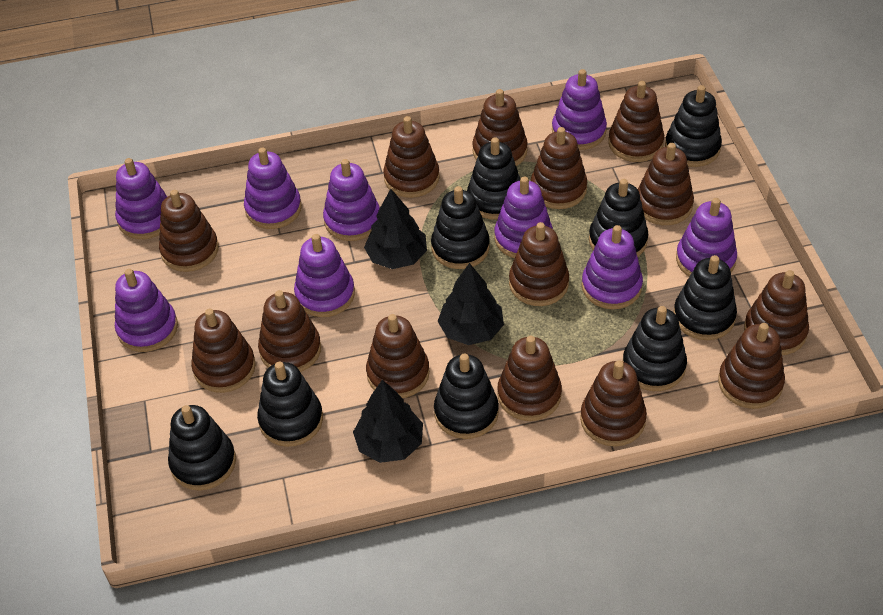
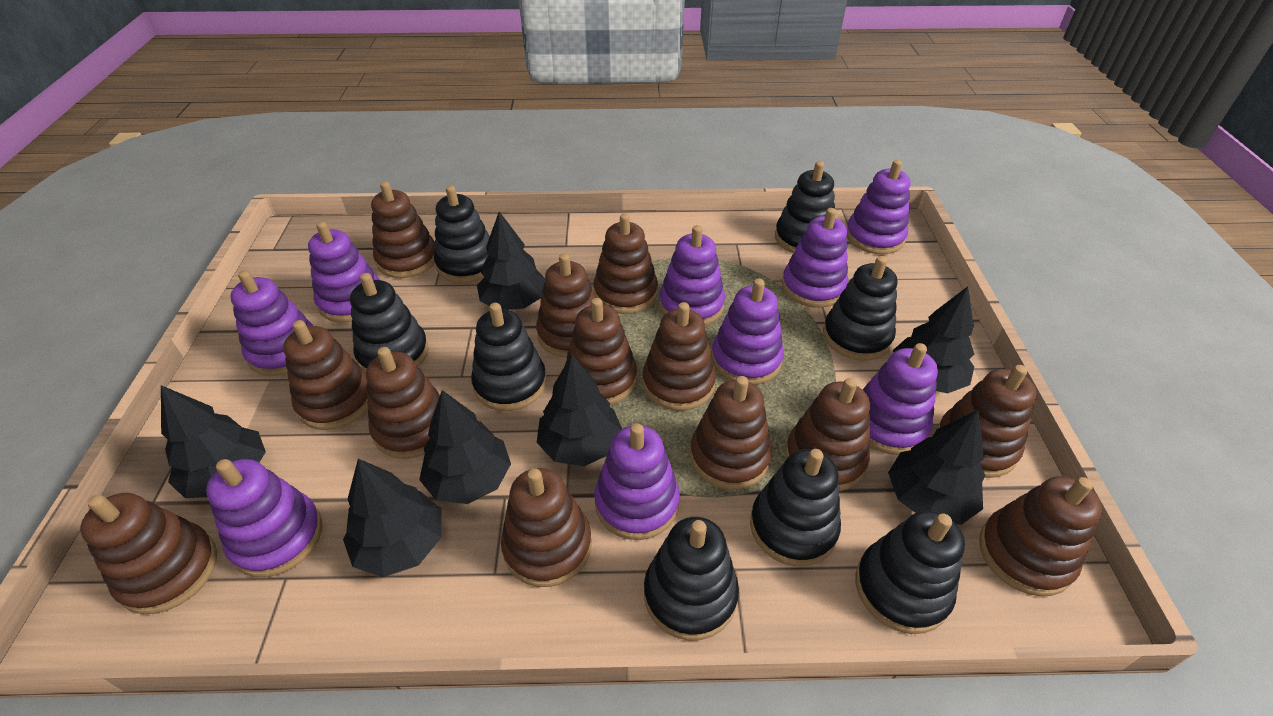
black stacking toy: [168,405,236,491] [257,362,323,447] [431,186,490,269] [434,354,499,439] [467,137,520,220] [589,179,648,257] [622,306,687,391] [665,85,722,167] [674,255,737,340] = 9 -> [350,273,429,372] [434,185,490,283] [471,303,547,411] [644,517,739,641] [750,449,841,567] [775,161,835,253] [823,256,897,361] [855,511,965,634] = 8
black tree: [353,380,423,463] [364,189,427,269] [438,263,504,345] = 3 -> [161,385,266,498] [343,459,442,577] [419,390,511,504] [477,211,545,310] [537,355,622,466] [888,410,985,525] [893,286,974,393] = 7
brown stacking toy: [159,190,219,272] [191,308,256,393] [258,290,321,372] [366,314,430,398] [383,116,440,198] [472,89,528,166] [497,336,562,421] [509,222,569,306] [531,127,587,209] [580,360,647,447] [608,81,664,162] [638,143,694,225] [718,323,785,409] [744,270,809,355] = 14 -> [80,493,217,614] [283,320,368,430] [366,347,440,459] [371,181,435,278] [501,468,592,587] [536,253,596,358] [565,298,637,405] [594,213,658,314] [643,302,716,411] [690,376,772,490] [785,378,870,491] [937,365,1036,478] [979,476,1102,596] = 13

